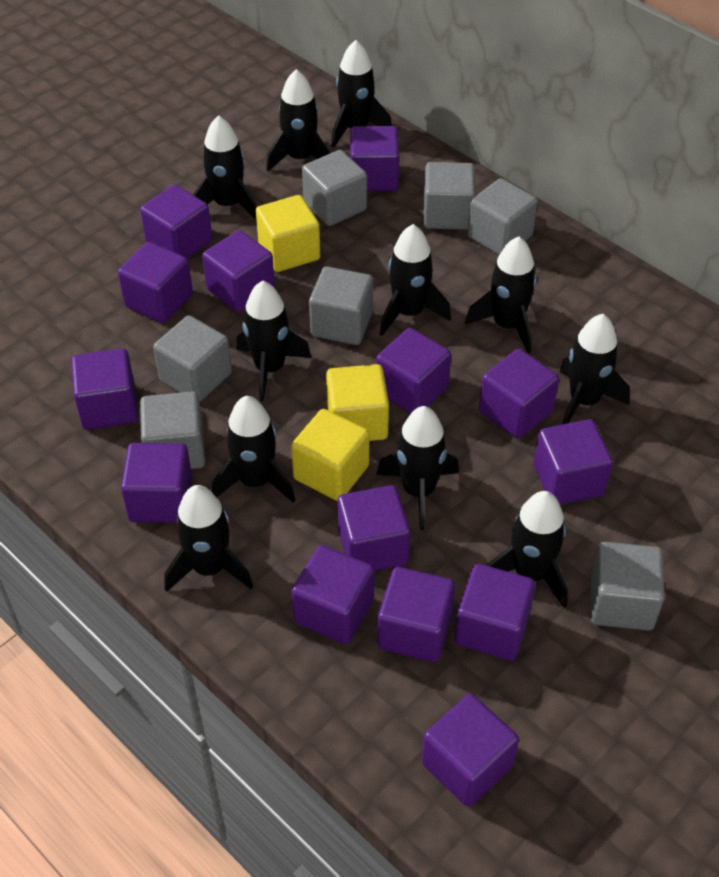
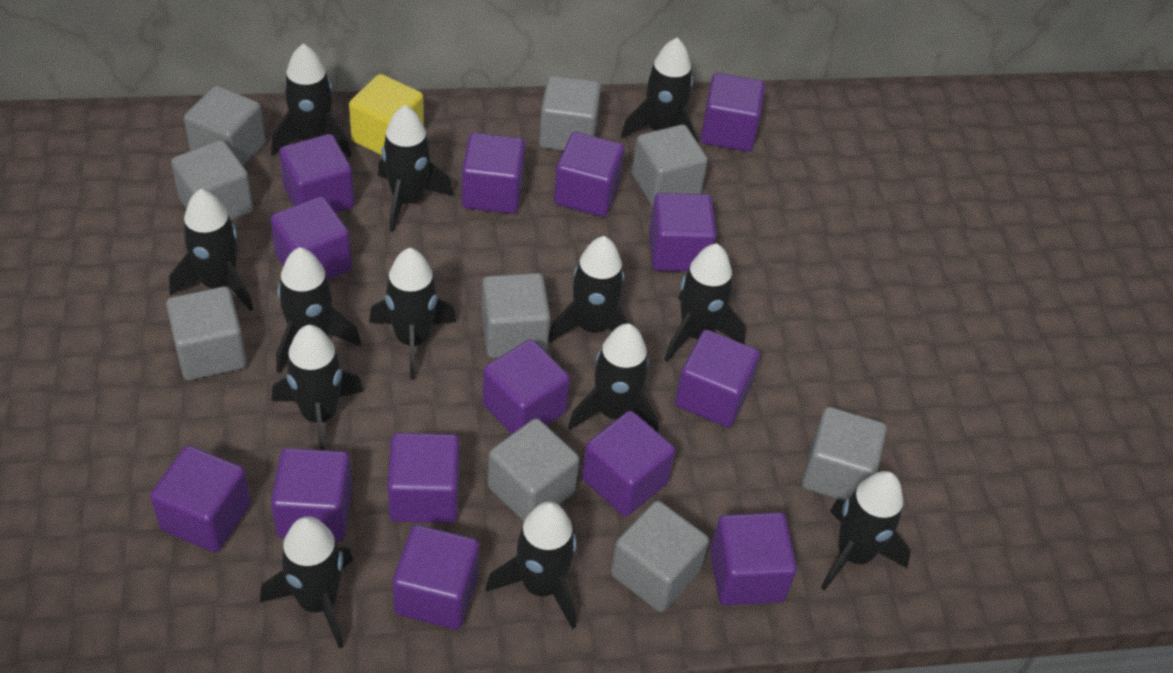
black rocket: [164,485,253,592] [193,115,257,221] [212,396,295,503] [236,281,311,402] [266,69,330,171] [331,40,392,147] [376,406,459,530] [380,224,451,336] [465,236,537,353] [486,491,568,608] [560,314,630,424] = 11 -> [169,189,253,311] [260,516,353,649] [271,44,352,158] [272,325,364,450] [276,247,361,373] [369,248,456,380] [378,105,453,232] [486,502,577,629] [548,236,629,343] [568,324,658,432] [621,38,696,139] [665,244,745,362] [821,471,911,591] = 13
grey cube: [140,391,206,469] [153,315,232,402] [302,150,367,226] [309,266,373,345] [424,162,476,230] [467,178,538,255] [591,542,665,631] = 7 -> [166,287,247,380] [171,140,253,221] [184,85,266,166] [481,273,550,358] [488,418,580,522] [539,75,601,151] [611,501,709,612] [632,125,708,207] [802,407,887,500] = 9
yellow cube: [256,195,320,272] [291,409,370,501] [326,364,389,441] = 3 -> [349,74,424,155] = 1

